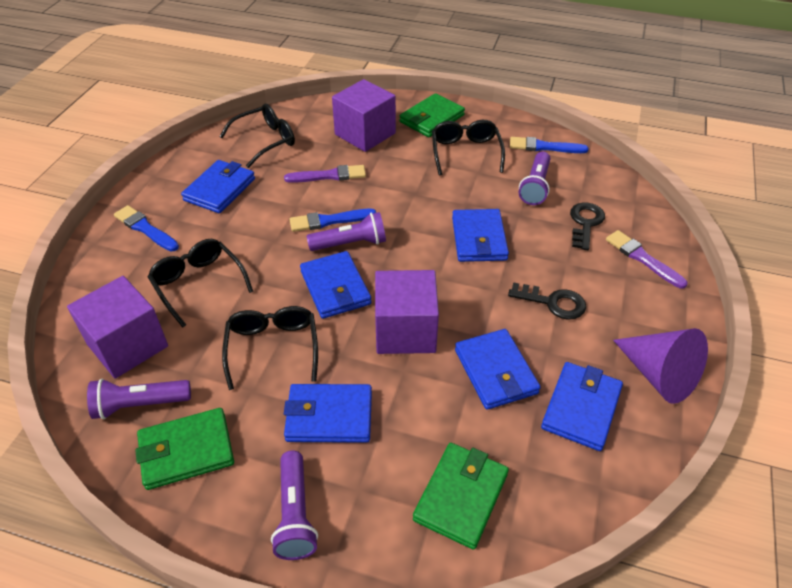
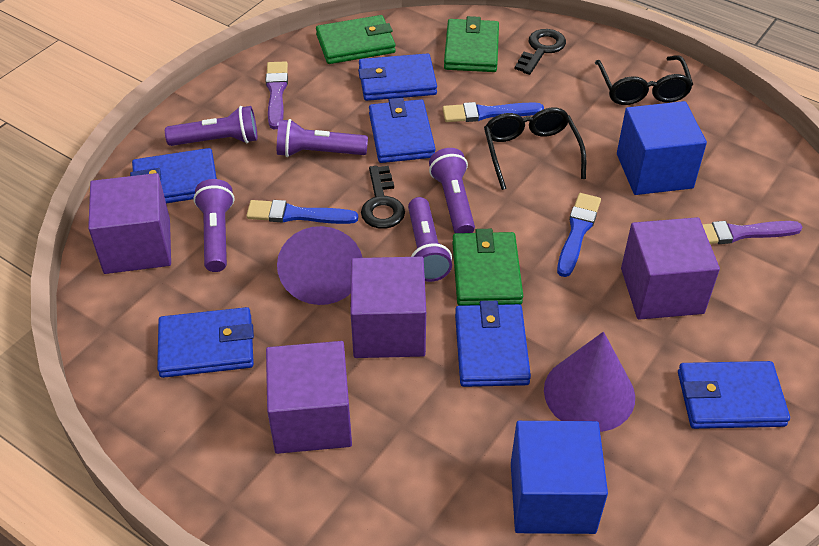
black glasses: [148,239,253,328] [219,104,295,168] [222,306,318,390] [432,119,505,175] = 4 -> [484,108,586,190] [595,55,693,105] = 2
blue cube: none = 0 -> [511,421,608,534] [617,101,707,195] = 2
purple cone: [613,328,708,404] = 1 -> [277,226,363,305] [544,332,635,432] = 2
purple cube: [67,276,168,379] [332,79,396,152] [375,270,439,354] = 3 -> [88,173,171,274] [266,341,352,454] [351,257,426,358] [621,217,720,320] = 4
purple flashlight: [87,379,191,419] [271,451,318,560] [307,212,386,251] [519,151,550,205] = 4 -> [165,106,257,146] [193,179,234,272] [277,119,368,157] [408,197,452,282] [429,148,475,233] = 5

